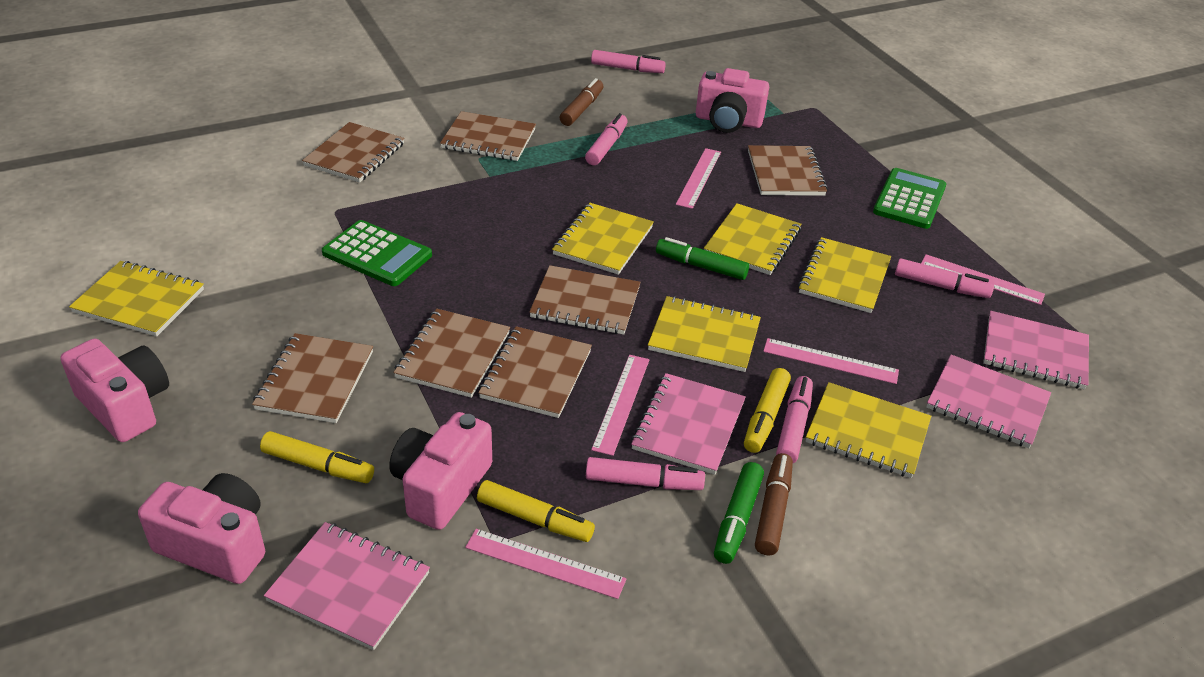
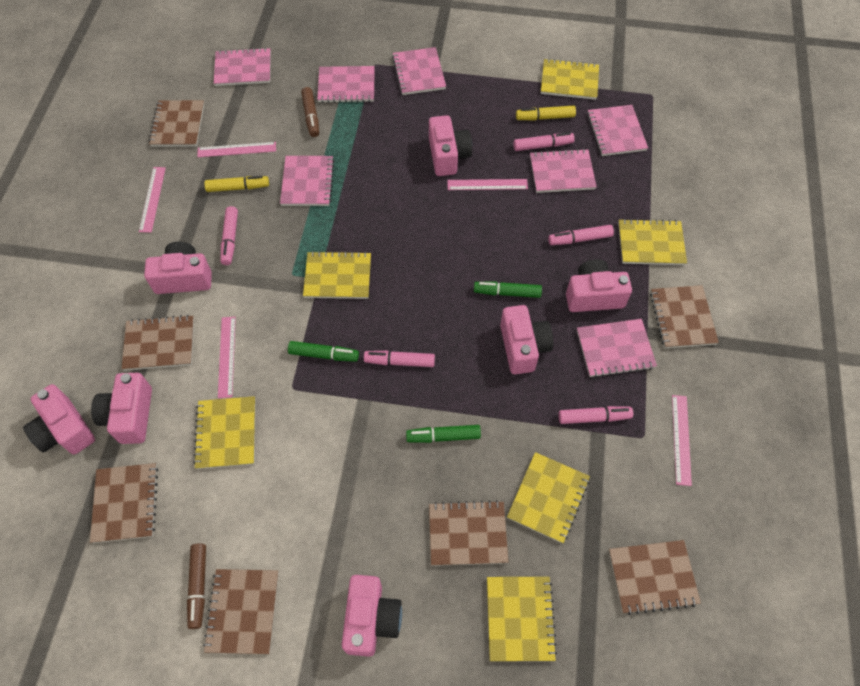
green calculator: [322,220,432,286] [873,168,946,229] = 2 -> none = 0
green marker: [656,237,749,280] [714,462,764,564] = 2 -> [288,341,359,362] [406,425,481,443] [474,281,542,298] = 3
pink camera: [60,339,169,442] [138,473,265,584] [389,412,492,530] [696,68,769,133] = 4 -> [23,384,95,455] [91,373,152,444] [144,242,212,294] [342,575,402,657] [429,115,472,176] [500,305,553,374] [566,259,632,312] = 7
pink notebook: [264,522,430,650] [631,373,746,475] [926,355,1051,448] [983,311,1089,389] = 4 -> [214,47,271,86] [280,156,334,206] [317,66,375,103] [392,47,446,95] [530,149,597,193] [577,319,657,378] [587,105,648,156] = 7
yellow marker: [260,431,374,483] [477,480,595,542] [744,368,791,453] = 3 -> [204,176,269,192] [516,106,576,121] = 2

